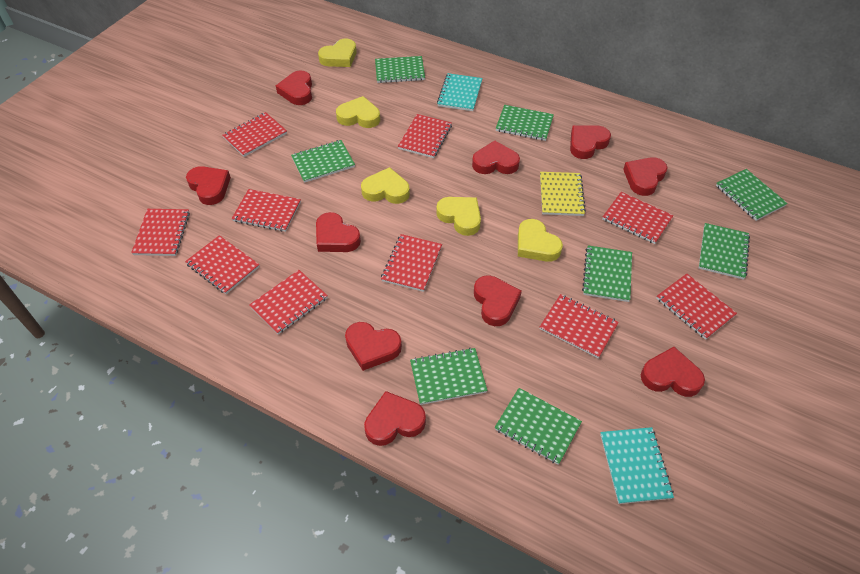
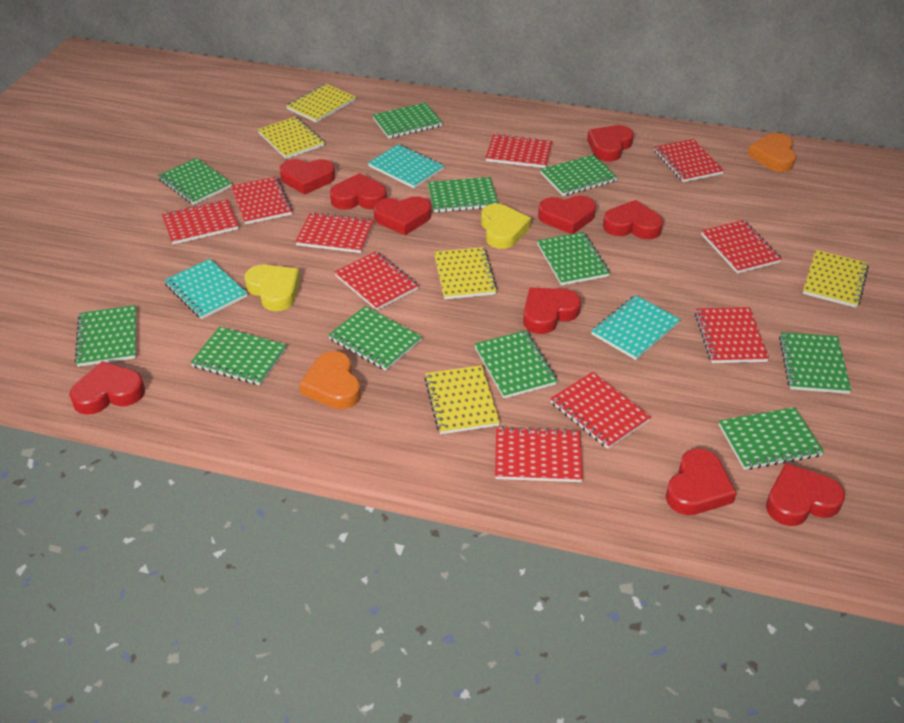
green notebook: [291,140,355,183] [375,56,425,83] [410,348,487,405] [494,388,582,465] [496,105,554,141] [582,245,632,302] [699,223,750,280] [716,169,788,221] = 8 -> [75,305,136,367] [158,158,232,205] [190,327,287,385] [328,306,422,370] [373,102,443,138] [428,177,499,212] [474,330,558,399] [537,232,610,285] [540,155,618,196] [718,407,824,470] [779,332,851,394] = 11
orange heart: none = 0 -> [299,351,361,409] [748,133,796,172] = 2
turquoise notebook: [437,73,483,111] [600,427,674,504] = 2 -> [164,259,247,319] [368,144,444,188] [591,295,681,360] = 3
yellow heart: [318,39,356,67] [336,96,380,128] [361,167,410,204] [436,197,481,236] [518,219,563,262] = 5 -> [245,265,300,311] [481,204,531,249] = 2
yellow notebook: [540,172,586,216] = 1 -> [257,116,325,159] [286,84,356,122] [424,365,500,434] [434,247,497,299] [803,250,869,308] = 5

